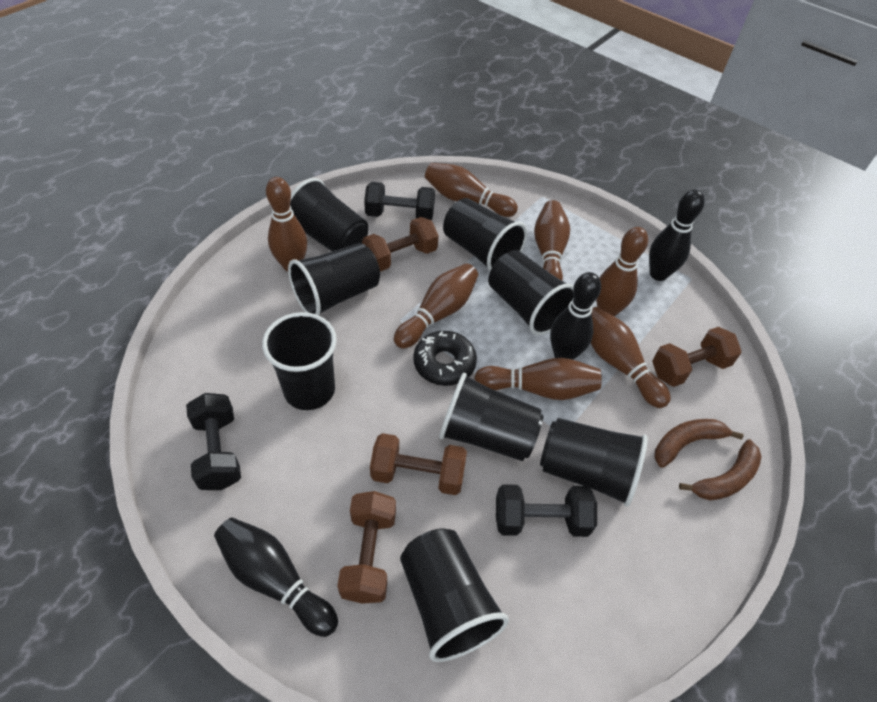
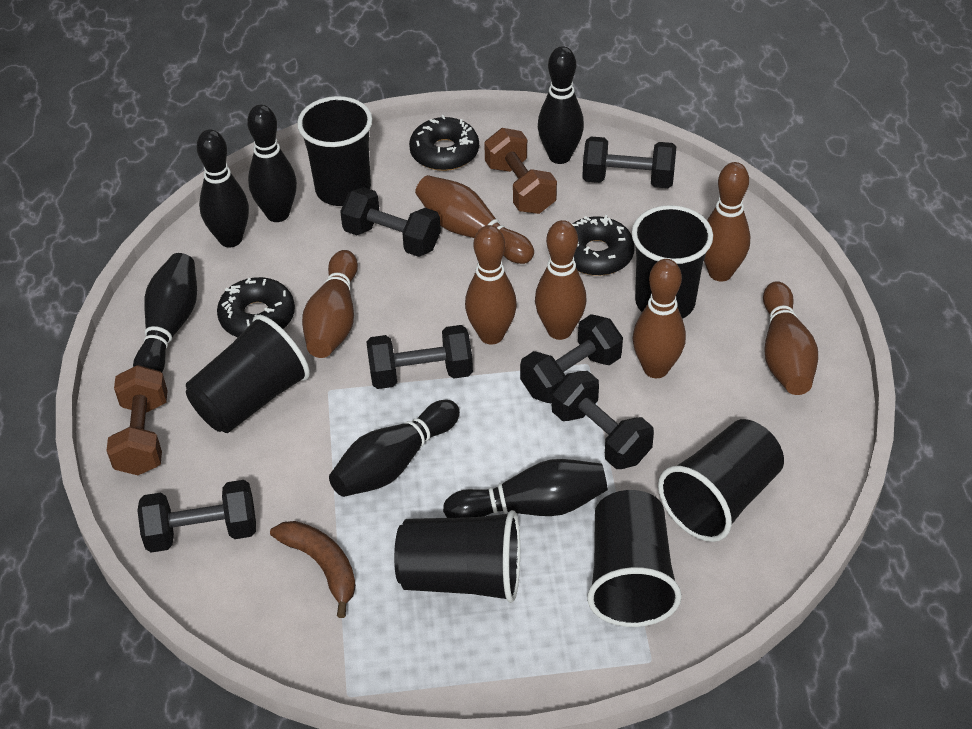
black bowling pin: [214,517,338,637] [550,272,601,360] [649,189,705,281] = 3 -> [133,253,197,372] [197,130,249,247] [247,105,297,222] [329,400,460,497] [443,459,608,518] [538,46,584,164] = 6
black cup: [262,312,337,410] [288,243,380,315] [290,178,368,251] [400,528,509,662] [439,373,543,461] [443,198,527,272] [488,250,574,335] [540,418,648,506] = 8 -> [186,315,310,433] [297,96,372,206] [394,510,520,603] [587,490,682,627] [632,205,713,319] [658,419,784,542] = 6
black donut: [413,331,477,386] = 1 -> [217,277,295,337] [409,115,479,171] [572,215,635,276] = 3
black dumbbell: [186,393,241,490] [364,182,435,220] [496,484,597,537] = 3 -> [137,480,256,553] [340,187,441,257] [366,325,473,389] [520,314,623,404] [552,371,654,469] [582,136,676,188] = 6
brown banana: [654,419,744,468] [679,440,762,500] = 2 -> [270,521,356,618] = 1
brown dumbbell: [337,491,396,604] [362,217,439,272] [370,433,467,495] [652,327,742,387] = 4 -> [106,365,168,475] [484,128,557,214] = 2

